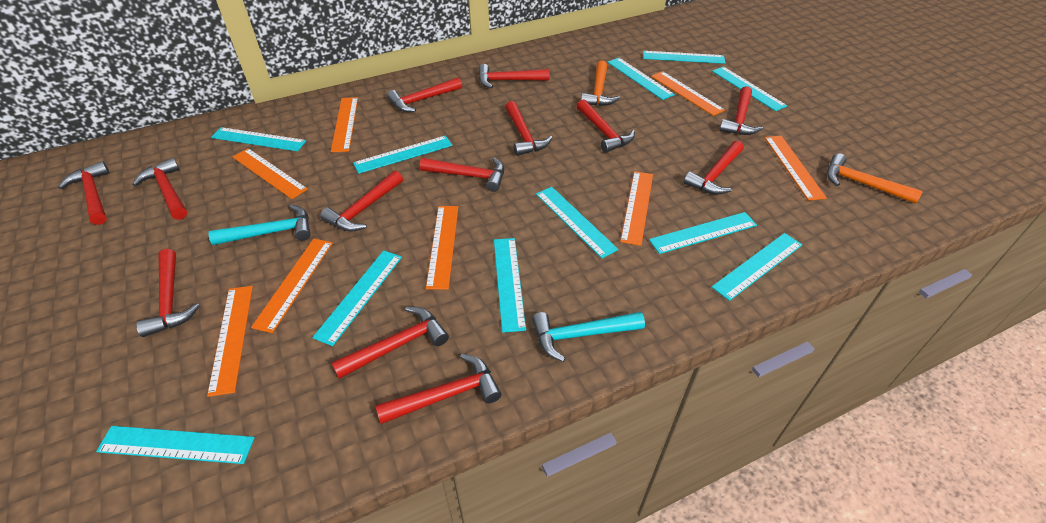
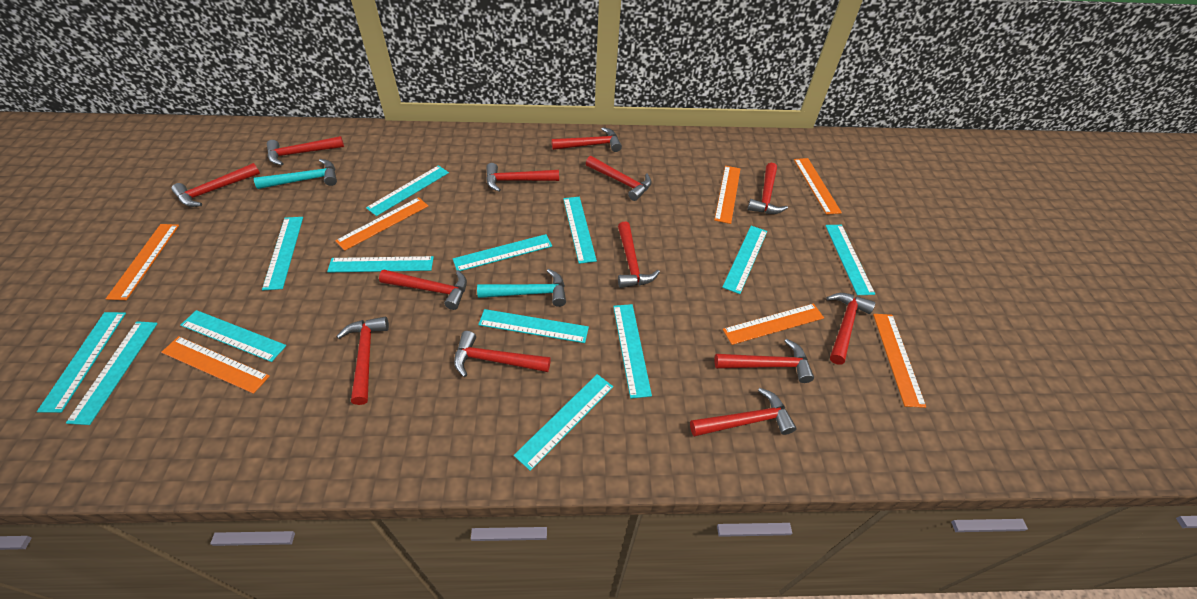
orange hammer: [581,61,620,106] [827,153,923,204] = 2 -> none = 0
orange ruler: [207,286,253,397] [232,148,308,199] [251,239,333,333] [331,97,358,153] [426,206,458,289] [620,171,653,246] [651,71,725,116] [765,136,827,201] = 8 -> [106,224,179,300] [161,336,270,394] [335,197,428,251] [714,166,740,224] [723,304,824,345] [794,158,842,215] [873,314,926,408] = 7
turquoise ruler: [96,426,255,464] [211,127,306,151] [312,250,402,346] [353,136,452,174] [494,238,526,333] [536,187,618,258] [607,58,675,100] [643,51,725,64] [649,212,757,254] [712,66,787,111] [712,233,802,301] = 11 -> [37,312,126,413] [66,321,158,425] [180,310,286,362] [262,217,303,290] [327,256,434,272] [366,165,449,216] [453,234,552,271] [478,309,589,343] [514,374,613,471] [563,197,597,264] [613,304,652,398] [722,226,767,294] [825,225,875,295] = 13

